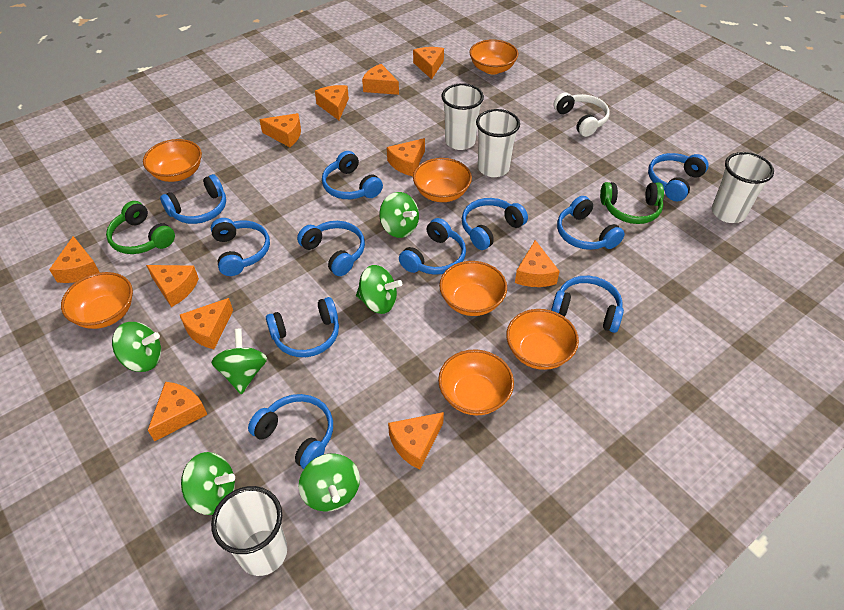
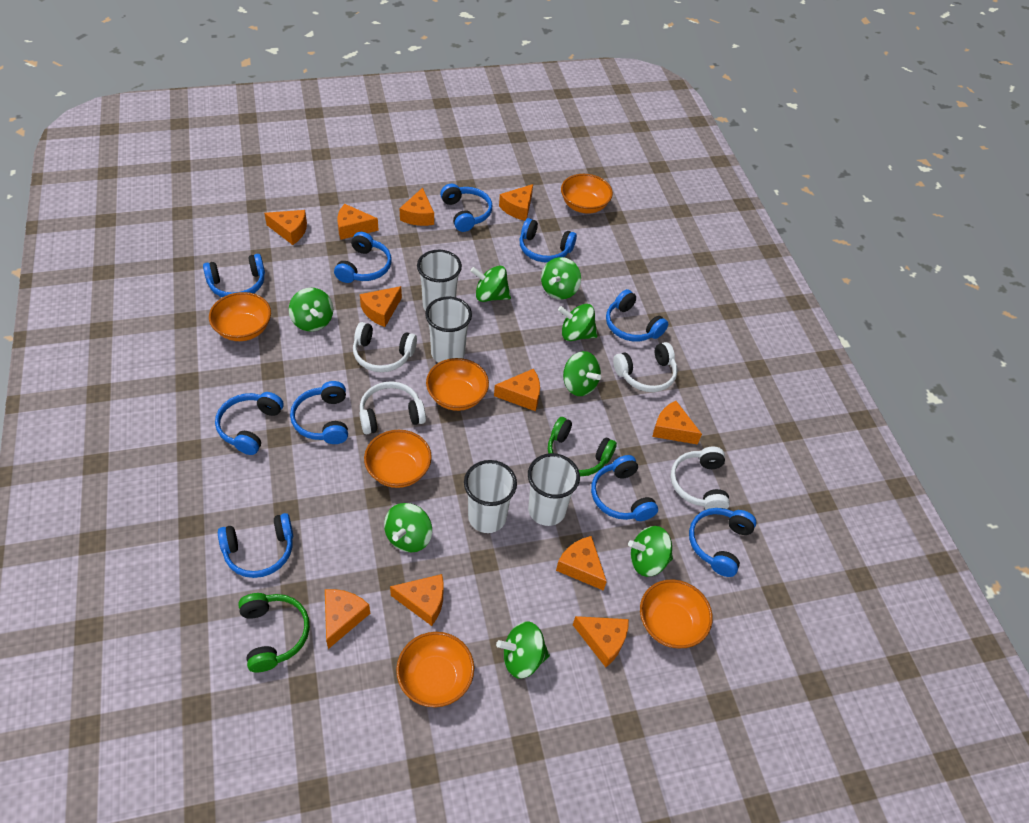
blue headphones: [160,174,226,224] [211,218,270,276] [248,394,333,469] [266,297,339,357] [297,221,365,276] [322,151,383,199] [399,218,466,275] [462,198,528,250] [551,276,624,333] [557,196,625,250] [648,153,709,201] = 11 -> [203,254,265,298] [215,392,284,455] [218,513,293,578] [290,381,348,444] [334,232,392,283] [440,184,492,232] [520,218,577,262] [591,455,658,521] [606,289,668,342] [689,508,756,577] = 10
green spinning top: [112,322,161,372] [181,452,235,515] [211,329,267,395] [299,453,360,512] [356,265,402,314] [379,192,419,238] = 6 -> [289,288,333,332] [384,503,432,553] [471,266,511,302] [496,621,550,678] [541,257,581,299] [558,304,598,341] [563,351,601,396] [628,526,673,577] = 8
orange bowl: [61,272,133,329] [143,139,202,182] [413,158,472,202] [438,349,514,415] [439,261,507,316] [469,39,518,74] [506,309,579,370] = 7 -> [209,292,271,341] [364,430,432,488] [396,632,474,707] [426,358,489,411] [561,174,613,214] [640,579,713,648] = 6
white headphones: [553,93,610,137] = 1 -> [353,322,417,372] [359,381,426,434] [613,342,678,392] [670,447,730,510] = 4

